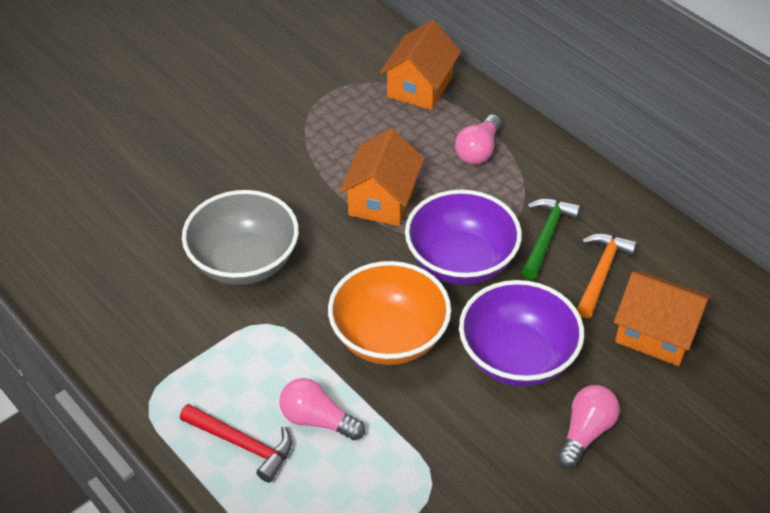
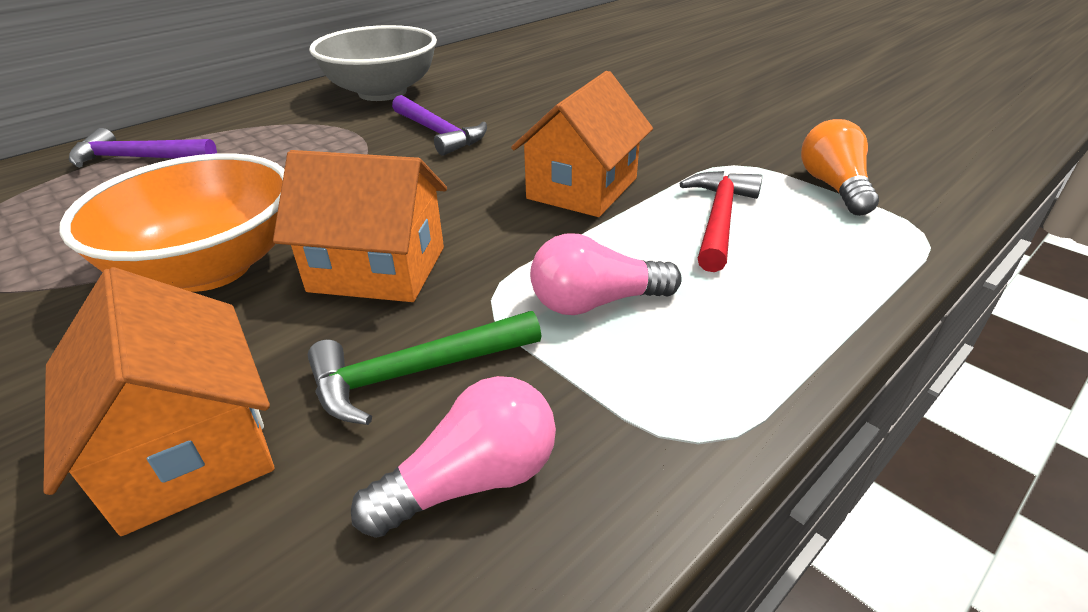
orange hammer: [577,233,637,318] = 1 -> none = 0
orange light bulb: none = 0 -> [801,119,879,216] = 1
pink light bulb: [279,378,365,440] [455,114,501,165] [557,385,620,468] = 3 -> [351,376,556,538] [530,234,682,315] = 2
purple bowl: [405,190,522,285] [459,280,584,386] = 2 -> none = 0
purple hammer: none = 0 -> [69,128,217,168] [392,95,487,156] = 2

